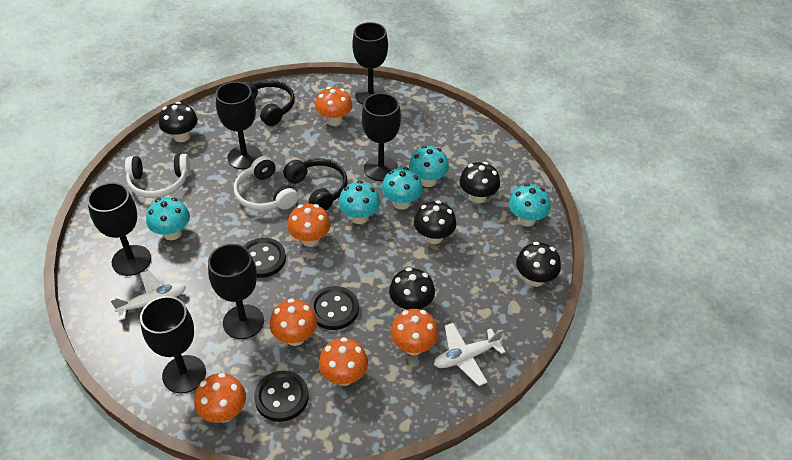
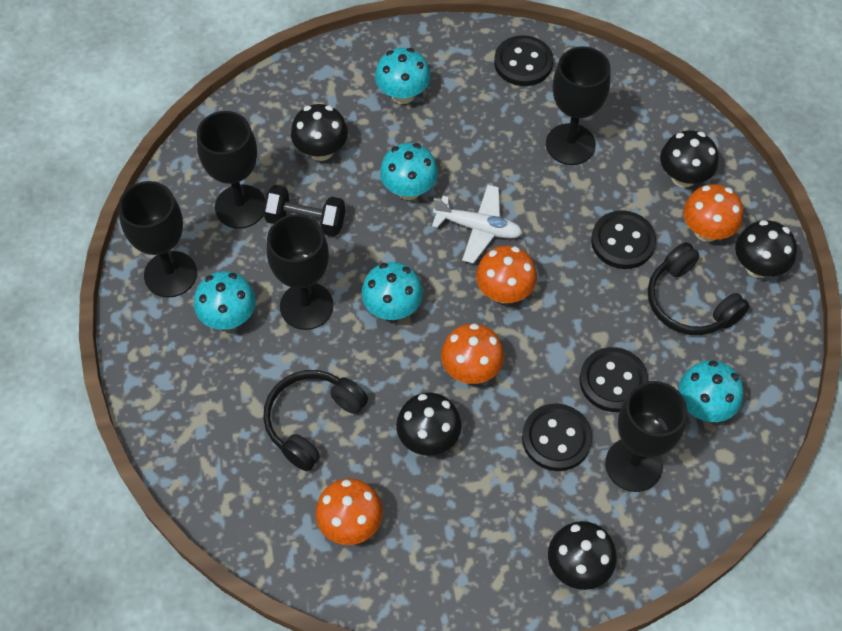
black button: [244,238,286,278] [254,371,309,422] [310,286,359,330] = 3 -> [494,36,553,86] [522,403,592,471] [580,347,648,412] [591,211,656,269] = 4
black dumbbell: none = 0 -> [263,185,345,236] = 1
black goblet: [87,183,151,276] [140,296,206,393] [208,244,264,339] [216,82,262,169] [352,22,388,105] [362,93,401,181] = 6 -> [118,181,197,298] [197,111,265,229] [267,214,334,330] [546,46,611,165] [605,381,687,492] = 5
orange mushroom: [194,373,246,423] [270,299,317,346] [287,204,331,247] [315,87,352,126] [319,337,368,386] [390,309,438,355] = 6 -> [315,478,383,545] [441,323,504,384] [476,246,537,304] [683,184,743,242] = 4
white headphones: [125,154,190,198] [234,156,298,211] = 2 -> none = 0
white plane: [110,270,186,320] [434,323,506,386] = 2 -> [432,185,523,264] = 1

